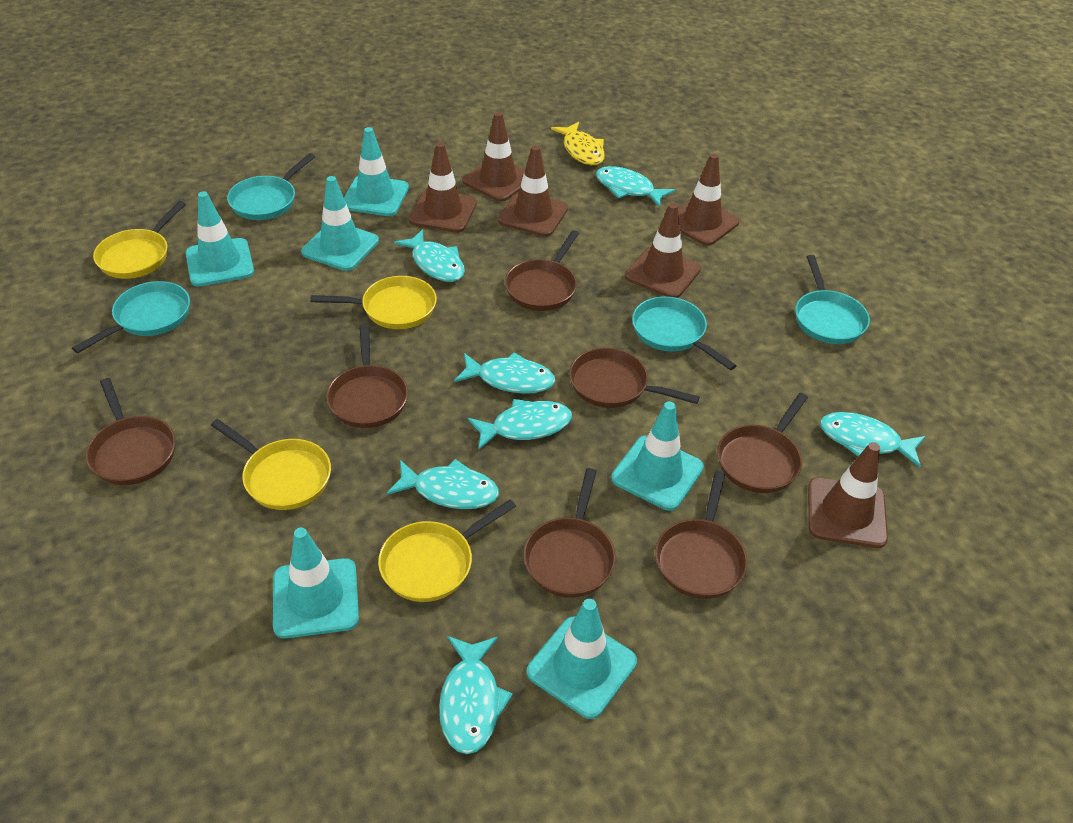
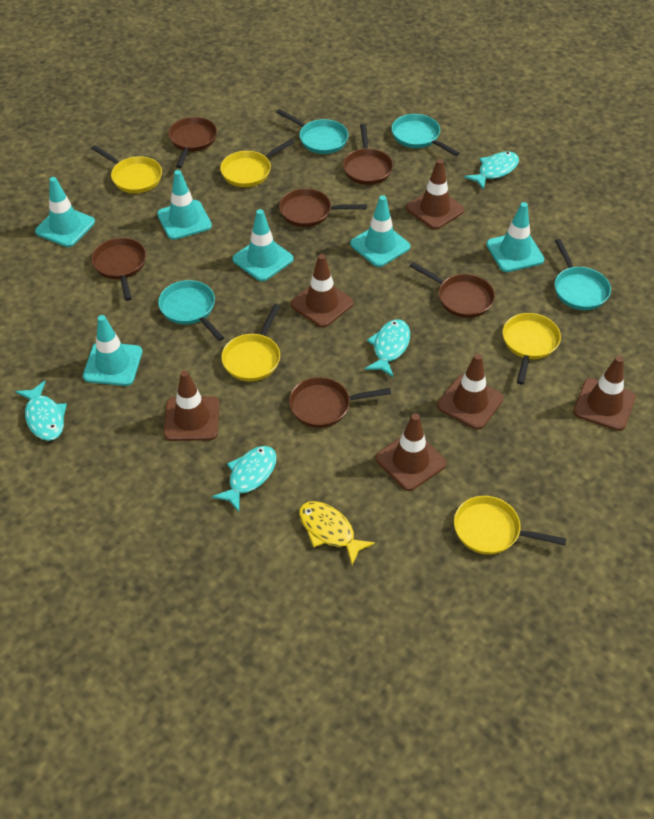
brown pan: [86,378,176,485] [326,324,408,428] [505,230,579,311] [523,468,616,597] [569,348,700,408] [655,471,748,599] [717,393,808,493] = 7 -> [91,238,146,301] [168,117,217,168] [279,188,367,227] [289,377,391,428] [343,124,393,185] [410,262,495,318] = 6
turquoise fish: [387,459,499,509] [394,229,465,282] [439,636,513,754] [454,352,555,394] [468,399,572,450] [596,166,675,207] [820,412,926,468] = 7 -> [15,381,67,441] [212,446,277,512] [365,319,410,377] [464,151,519,190] = 4
yellow pan: [93,201,186,279] [211,419,331,510] [310,276,437,329] [378,500,516,602] = 4 -> [91,145,162,193] [220,139,295,187] [221,304,280,381] [454,496,566,555] [503,313,561,384] = 5

